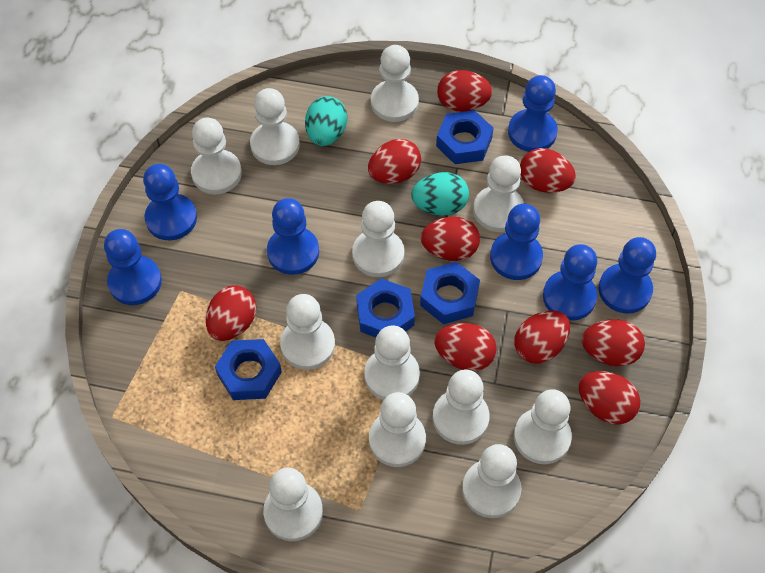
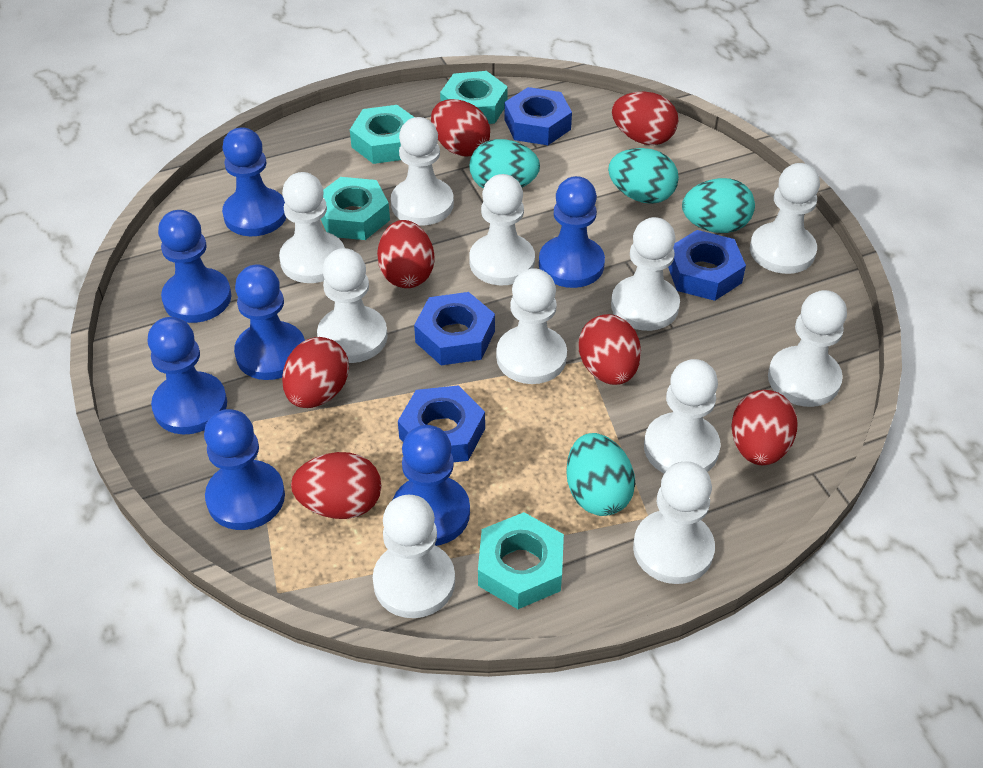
red egg: [206,285,256,341] [368,139,421,184] [421,217,480,261] [434,323,497,371] [437,70,492,112] [514,310,570,364] [520,148,576,193] [579,371,640,425] [582,319,645,367] = 9 -> [282,337,349,408] [291,452,382,519] [377,220,435,288] [431,99,490,157] [579,314,641,385] [612,92,678,145] [731,390,798,465] = 7
turquoise egg: [305,96,347,146] [411,172,469,216] = 2 -> [470,139,540,189] [566,433,635,516] [608,148,679,204] [682,178,755,233] = 4
turquoise nut: none = 0 -> [321,177,390,240] [350,105,414,164] [440,71,508,124] [478,512,564,609] = 4
white pawn: [191,118,242,194] [250,88,300,165] [263,468,323,541] [280,294,335,370] [352,201,404,277] [364,325,420,400] [369,392,426,467] [371,45,419,122] [433,370,490,445] [462,444,521,518] [473,155,524,232] [514,389,572,464] = 12 -> [279,172,345,283] [317,248,388,363] [373,495,455,618] [391,117,454,225] [469,174,535,285] [496,268,567,384] [611,217,680,331] [633,461,715,584] [644,359,721,474] [750,163,820,274] [768,290,847,407] = 11

